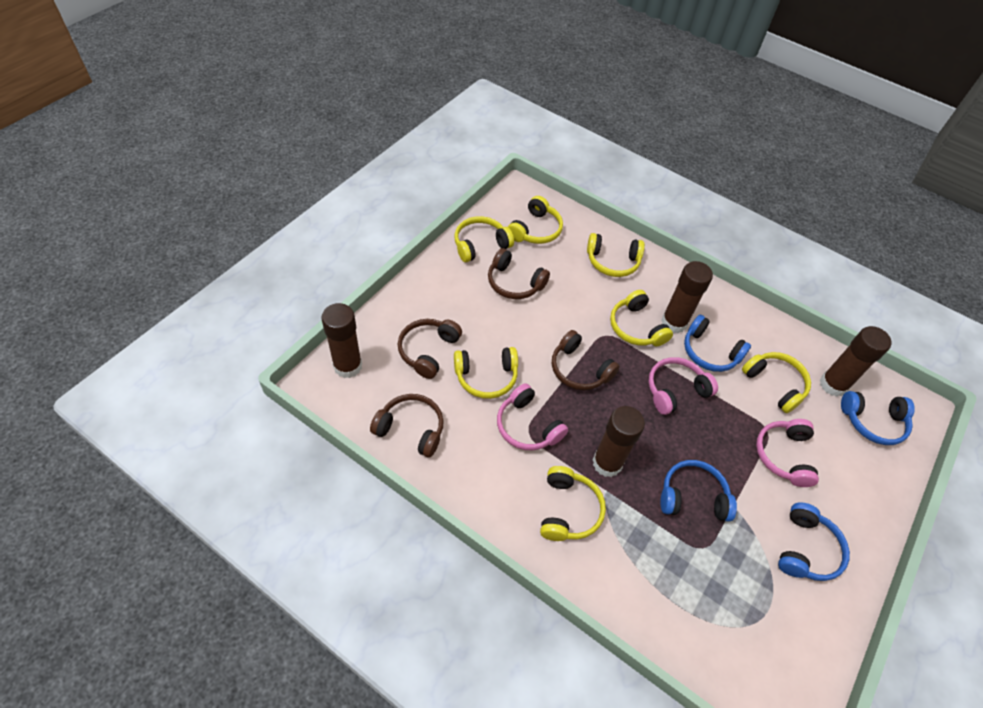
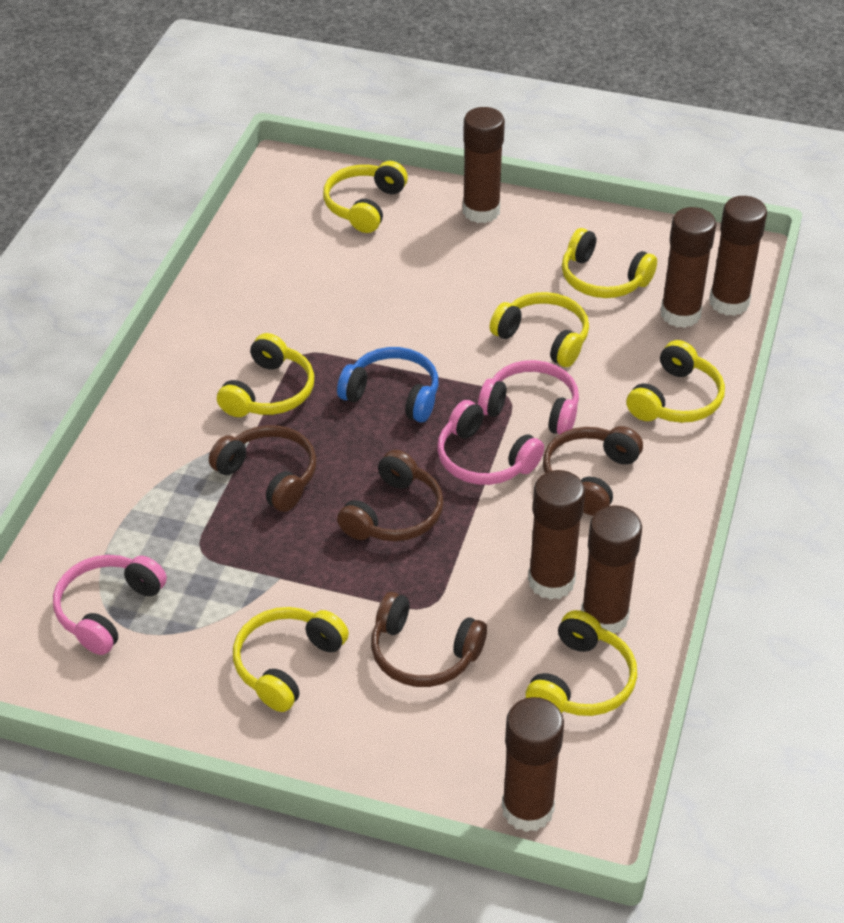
blue headphones: [661,460,737,522] [684,315,751,372] [778,502,850,581] [841,391,915,445] = 4 -> [337,347,438,422] = 1
brown glue stick: [321,303,362,378] [593,406,645,477] [661,261,713,333] [820,326,892,397] = 4 -> [463,107,505,223] [502,697,564,832] [528,470,585,600] [581,505,642,634] [661,207,716,328] [709,196,767,316] = 6

